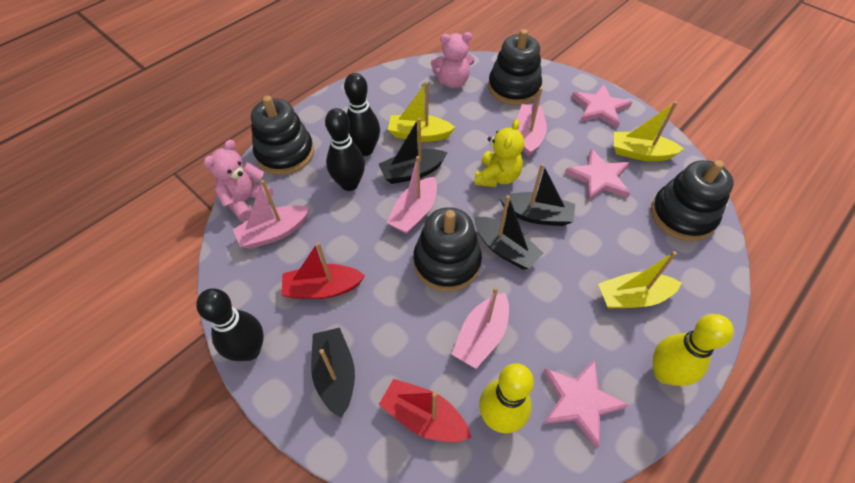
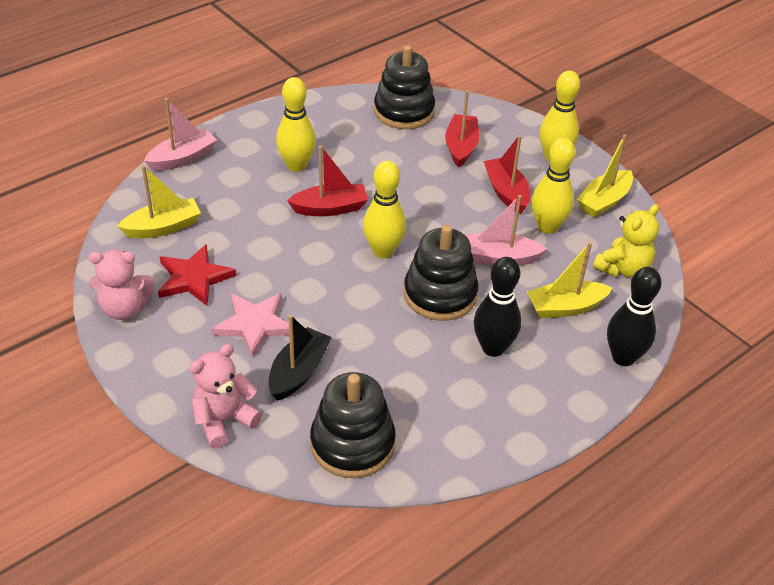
black boat: [311,327,355,418] [379,118,448,184] [474,195,543,269] [500,163,575,226] = 4 -> [268,315,332,401] = 1
black bowling pin: [196,288,264,361] [325,108,365,191] [344,73,380,156] = 3 -> [474,257,522,357] [607,267,662,366] = 2
black stacking toy: [251,95,314,175] [413,207,482,292] [488,29,542,105] [651,160,734,241] = 4 -> [310,372,396,478] [374,45,435,129] [404,225,479,321] = 3
pink boat: [233,180,309,249] [386,156,437,234] [452,287,509,369] [517,87,547,157] = 4 -> [144,98,217,171] [464,195,547,266] = 2
pink star: [543,360,629,449] [565,148,630,201] [571,84,632,129] = 3 -> [211,293,289,357] = 1
red boat: [282,242,365,299] [379,379,472,442] = 2 -> [287,146,368,216] [445,90,480,168] [483,135,530,214] = 3
red star: none = 0 -> [158,244,236,306] = 1
yellow bowling pin: [479,363,534,433] [653,314,734,386] = 2 -> [276,77,316,172] [363,161,406,258] [532,138,575,234] [539,70,580,162] = 4

